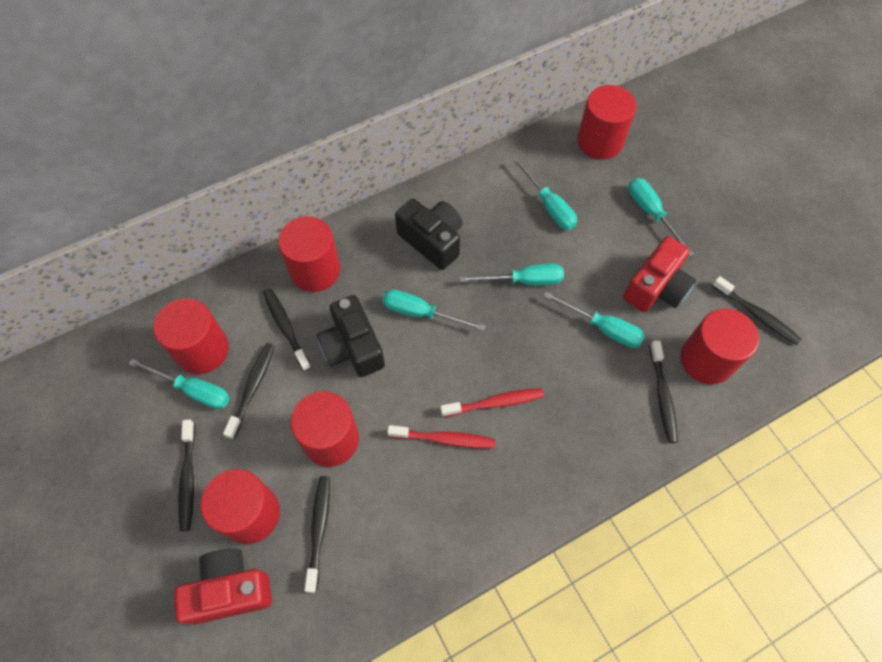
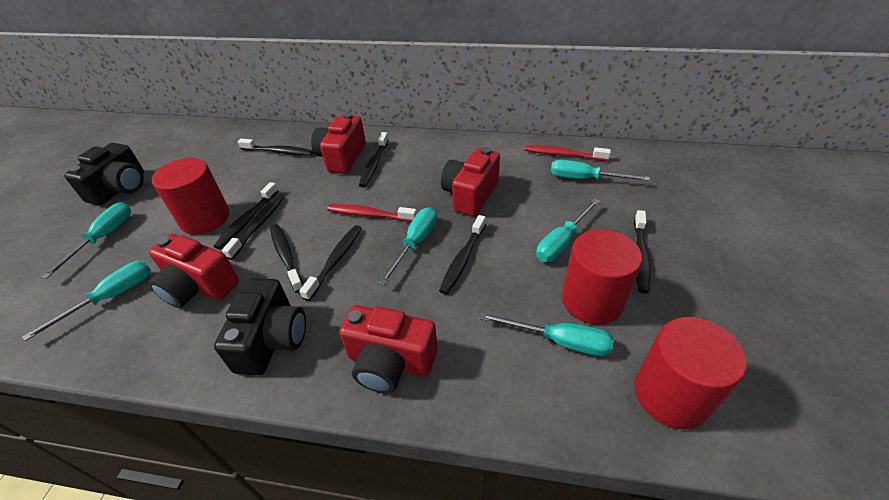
black toothbrush: [178,419,195,531] [223,343,275,439] [263,288,311,371] [305,476,330,593] [649,341,678,443] [712,276,802,345] = 6 -> [214,182,279,249] [222,194,284,260] [238,138,313,156] [270,224,303,293] [299,225,362,301] [359,132,389,187] [439,215,486,295] [634,210,651,294] = 8
red camera: [174,549,272,625] [623,236,696,312] = 2 -> [148,234,239,308] [311,113,366,174] [339,305,438,393] [441,147,500,216] = 4
red cylinder: [153,298,229,374] [200,469,280,544] [278,216,341,292] [291,391,359,467] [577,85,636,160] [681,309,759,384] = 6 -> [152,158,230,235] [562,229,642,325] [634,317,747,429] = 3

